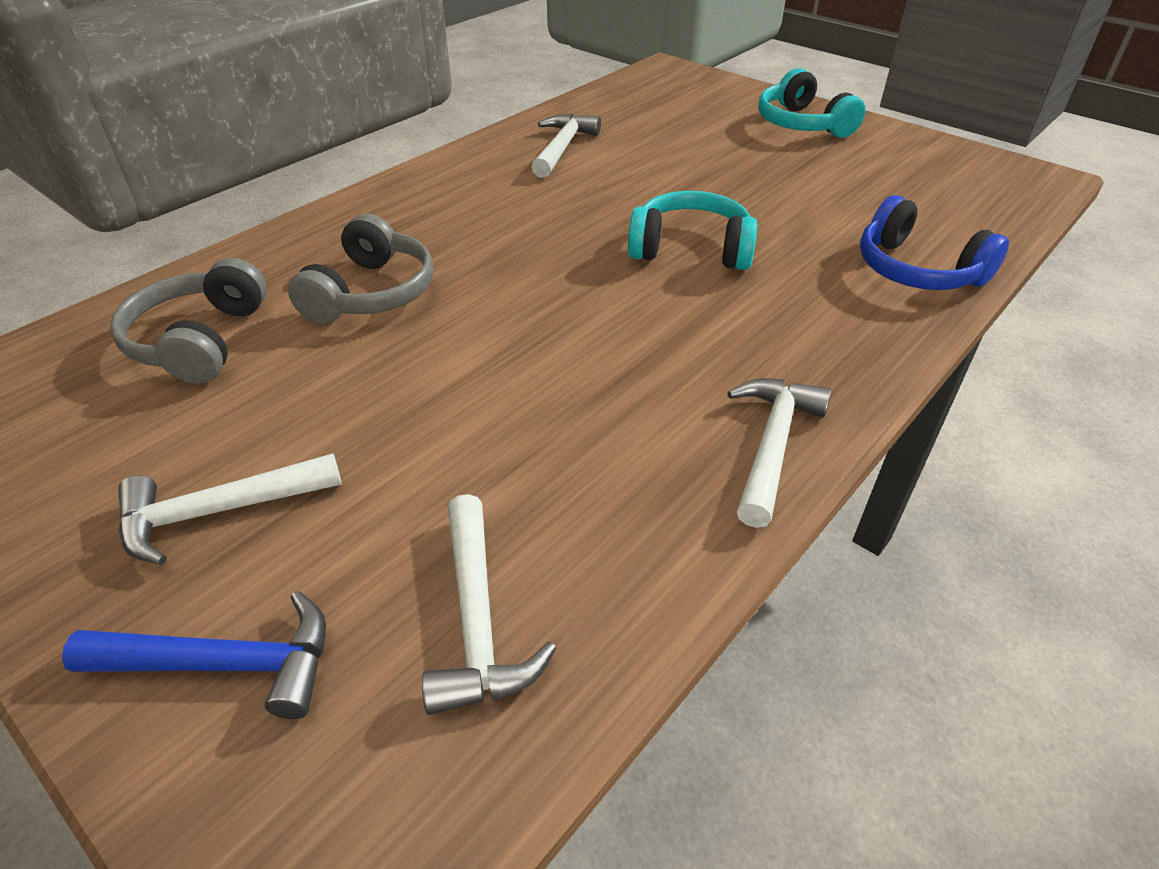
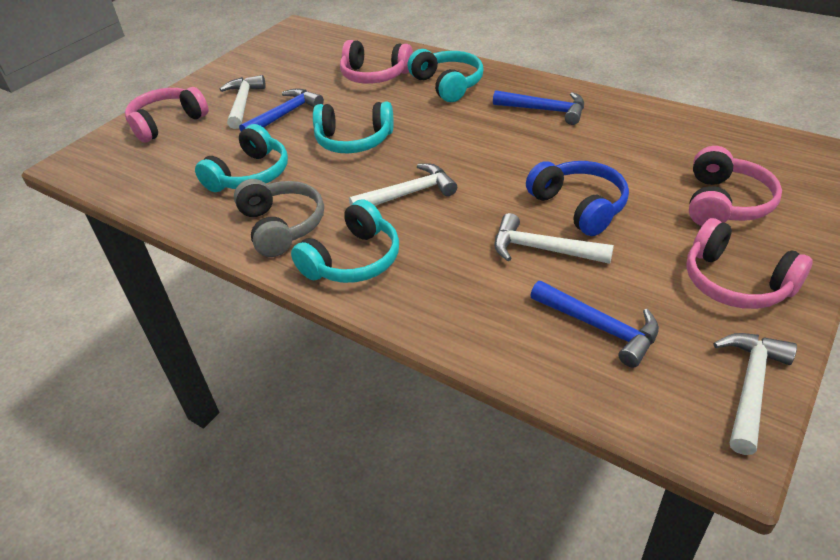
blue hammer: [62,591,326,719] = 1 -> [239,89,324,131] [493,90,584,125] [530,281,659,368] = 3
grey headphones: [110,258,267,384] [288,214,433,323] = 2 -> [234,179,324,257] = 1
pink headphones: none = 0 -> [125,87,209,143] [340,40,413,84] [686,218,813,309] [689,146,782,226] = 4
turquoise headphones: [628,191,758,270] [758,68,865,138] = 2 -> [195,124,288,192] [291,200,399,283] [313,102,394,153] [408,49,484,102] = 4

